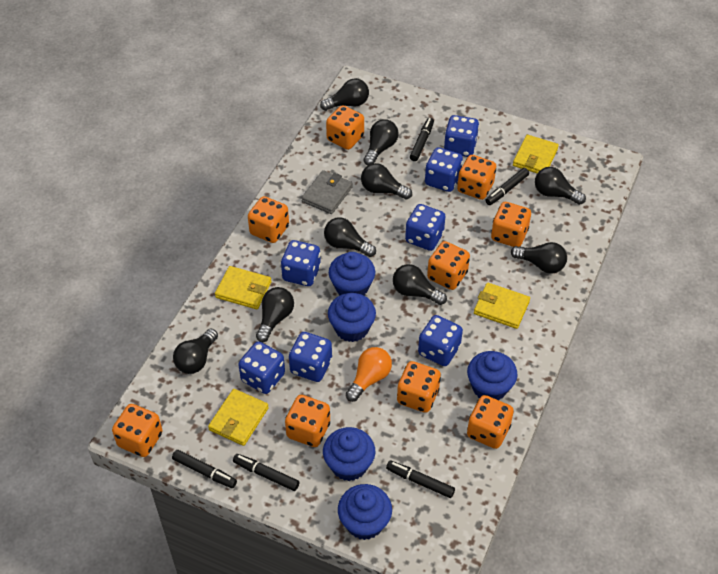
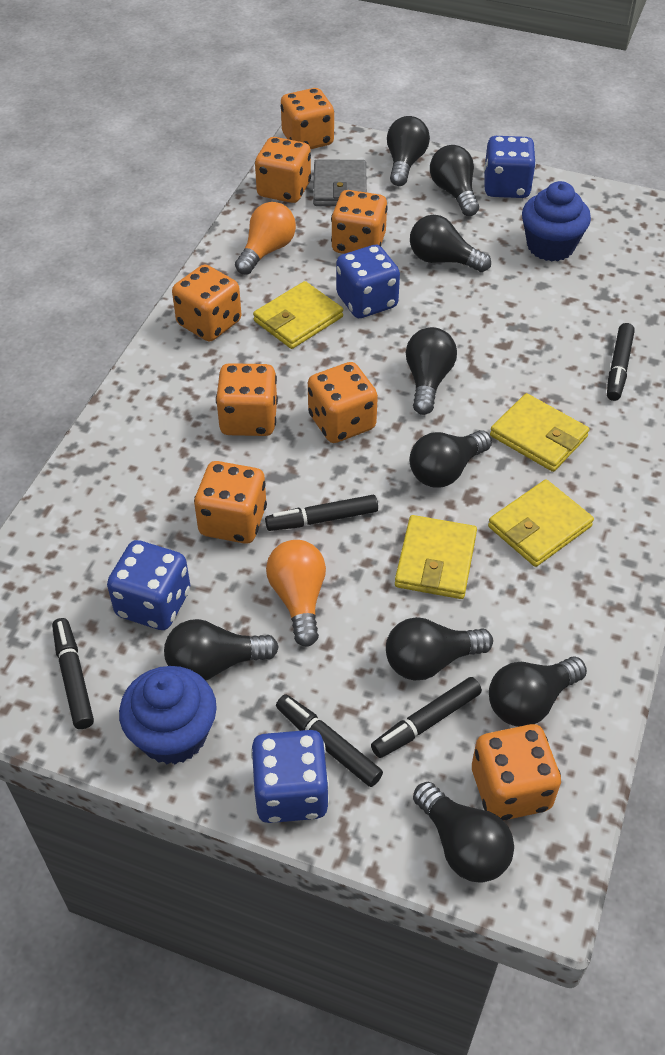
blue cupcake: [323,427,375,481] [328,293,376,342] [329,252,375,296] [338,484,392,540] [467,351,518,400] = 5 -> [119,666,217,765] [522,181,591,261] = 2
blue dice: [238,341,285,394] [281,240,321,286] [289,332,332,382] [405,204,446,251] [418,315,463,366] [425,147,463,192] [444,115,479,157] = 7 -> [107,540,190,630] [251,730,329,823] [336,245,400,318] [484,136,536,198] = 4
orange dice: [112,404,163,457] [248,196,289,243] [285,395,330,447] [326,105,364,150] [397,361,441,413] [427,241,470,290] [457,155,496,200] [467,395,514,449] [491,202,531,247] = 9 -> [172,265,241,341] [194,461,267,544] [216,363,278,436] [255,137,311,203] [281,88,334,149] [308,362,378,443] [331,190,388,254] [472,724,561,821] = 8
orange light bulb: [346,347,392,402] = 1 -> [235,202,296,275] [266,540,326,647] = 2

